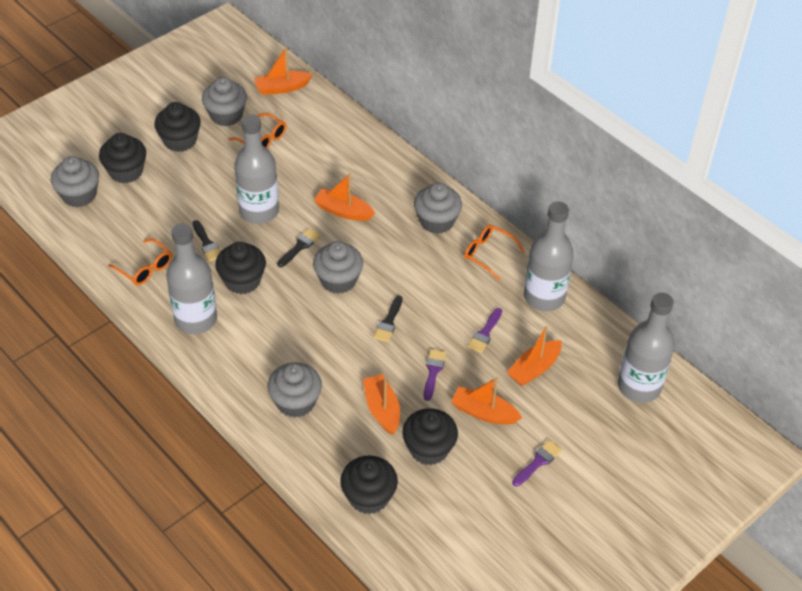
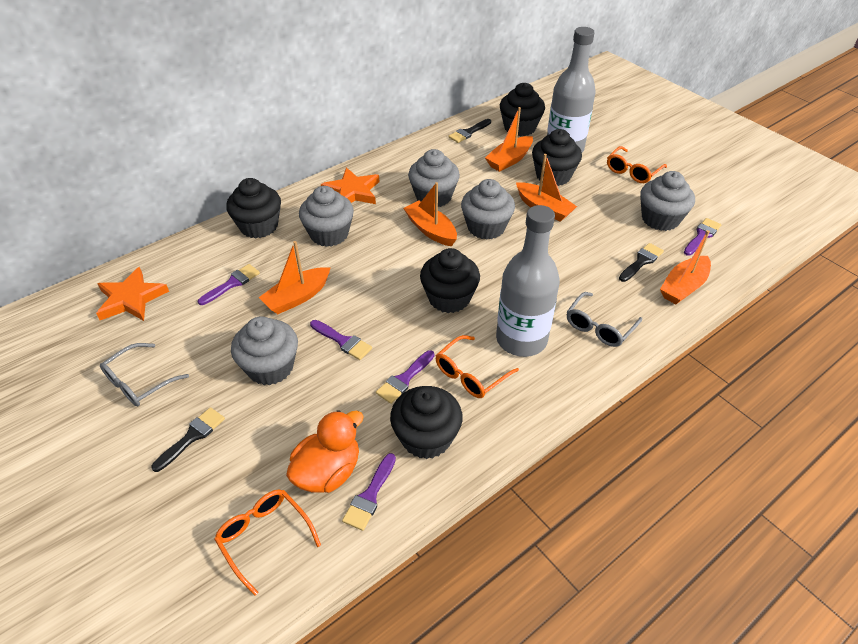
grey bottle: [166,223,217,334] [234,114,279,224] [524,202,574,311] [618,293,674,403] = 4 -> [496,205,560,357] [547,27,596,152] = 2
grey glasses: none = 0 -> [100,343,189,406] [567,292,642,347] = 2
orange duck: none = 0 -> [286,410,364,493] = 1
orange star: none = 0 -> [96,267,169,321] [321,167,379,204] = 2
purple brush: [424,349,446,401] [467,308,502,353] [512,440,562,487] = 3 -> [198,264,260,305] [310,320,372,360] [342,453,396,531] [376,350,434,404] [684,218,721,256] = 5

